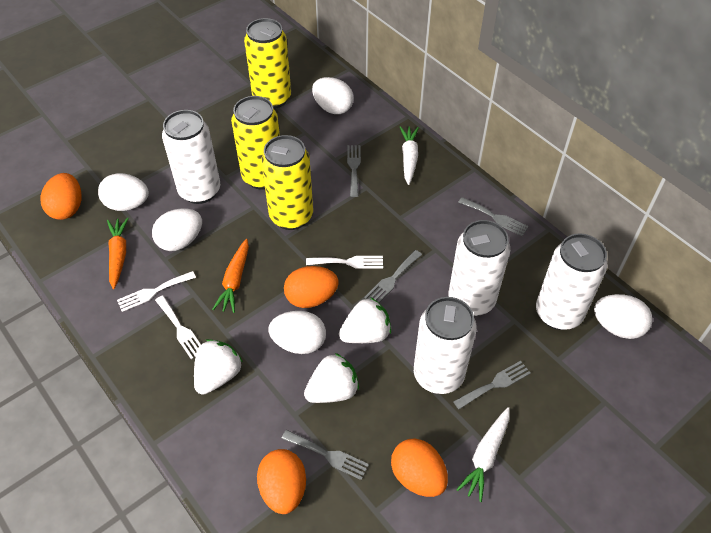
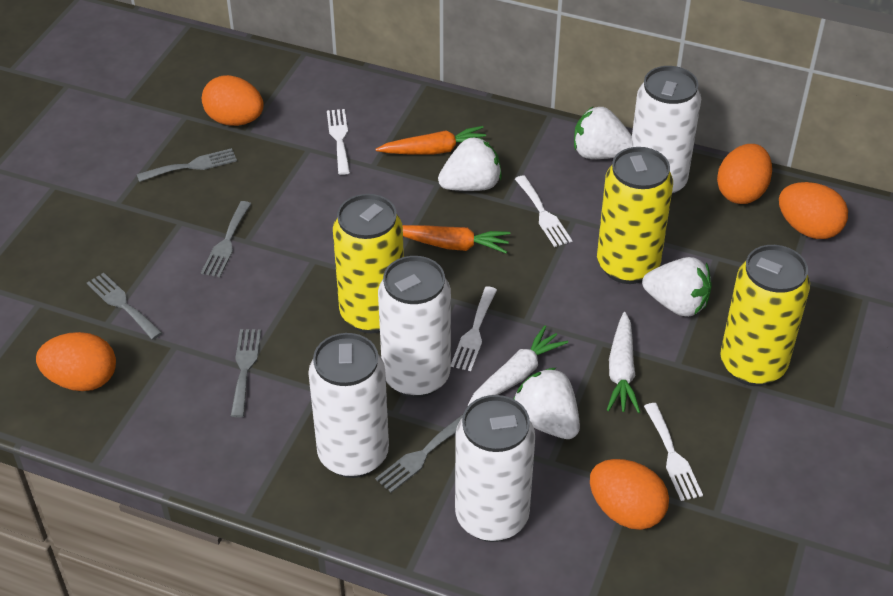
orange egg: [41,173,81,220] [257,449,306,514] [284,266,339,308] [391,438,448,497] = 4 -> [36,332,116,391] [202,75,264,126] [590,459,669,530] [717,144,772,204] [779,182,848,239] = 5
white egg: [98,173,149,211] [152,208,202,251] [268,311,326,354] [312,77,354,114] [594,294,652,339] = 5 -> none = 0
white fork: [117,271,196,312] [155,295,201,359] [306,256,383,269] = 3 -> [327,109,350,175] [451,286,497,371] [515,175,572,247] [644,403,703,501] = 4
white strawberry: [194,339,243,395] [304,353,359,403] [339,297,391,343] = 3 -> [438,137,502,191] [514,368,580,439] [574,107,632,159] [642,257,712,317] = 4

